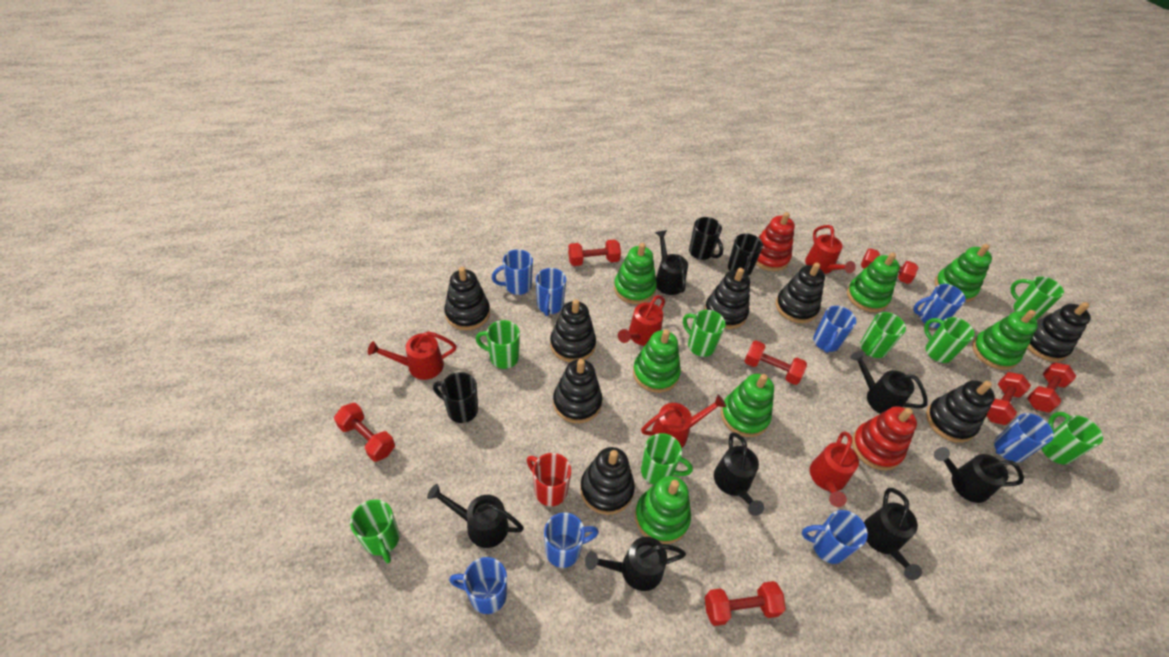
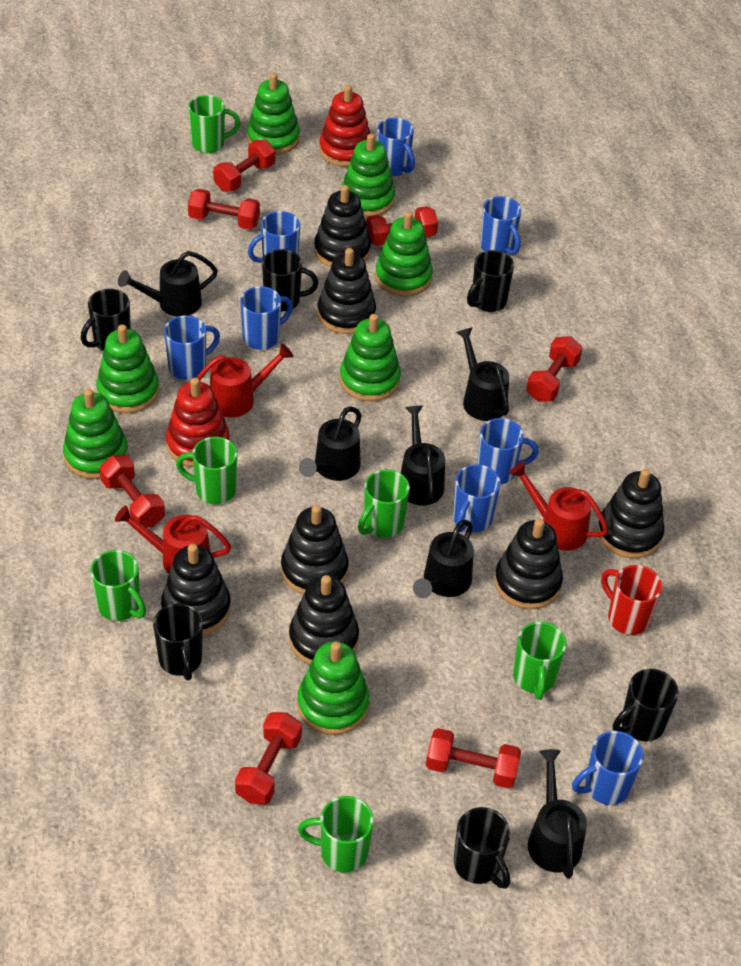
black mug: [433,372,478,423] [689,217,723,260] [728,233,763,276] = 3 -> [81,289,131,351] [153,603,203,680] [262,249,318,311] [454,807,510,889] [467,250,514,312] [613,669,679,741] = 6
black stacking toy: [444,267,490,330] [550,299,596,362] [553,359,602,423] [580,447,635,515] [704,268,750,329] [776,263,825,323] [926,380,995,443] [1027,302,1091,362] = 8 -> [161,544,231,635] [281,505,349,594] [289,575,359,665] [314,185,371,268] [317,248,376,334] [494,518,563,609] [597,469,664,558] = 7
black watering can: [427,484,524,548] [585,537,686,591] [655,230,688,295] [714,432,764,516] [850,351,928,414] [864,488,922,580] [934,447,1024,503] = 7 -> [118,251,218,317] [299,406,361,481] [401,406,445,505] [413,520,474,598] [456,327,509,421] [528,749,587,879] = 6
green mug: [350,500,399,563] [476,320,520,369] [641,433,693,485] [683,310,726,357] [860,312,906,358] [924,317,975,363] [1011,276,1064,319] [1041,412,1103,465] = 8 -> [90,550,146,621] [176,437,237,504] [188,95,240,153] [298,796,374,873] [358,470,410,538] [513,622,566,700] = 6
red watering can: [368,331,457,380] [618,295,665,346] [641,395,726,448] [805,225,856,274] [810,431,859,507] = 5 -> [115,505,231,574] [196,344,293,417] [509,462,609,551] = 3

